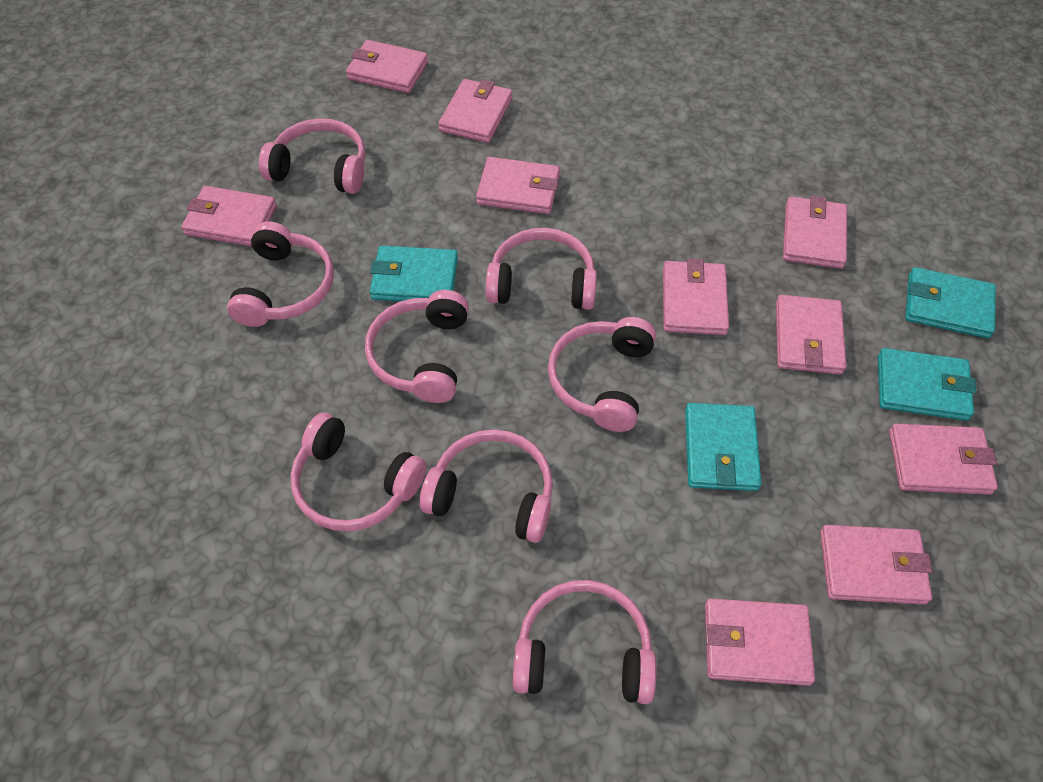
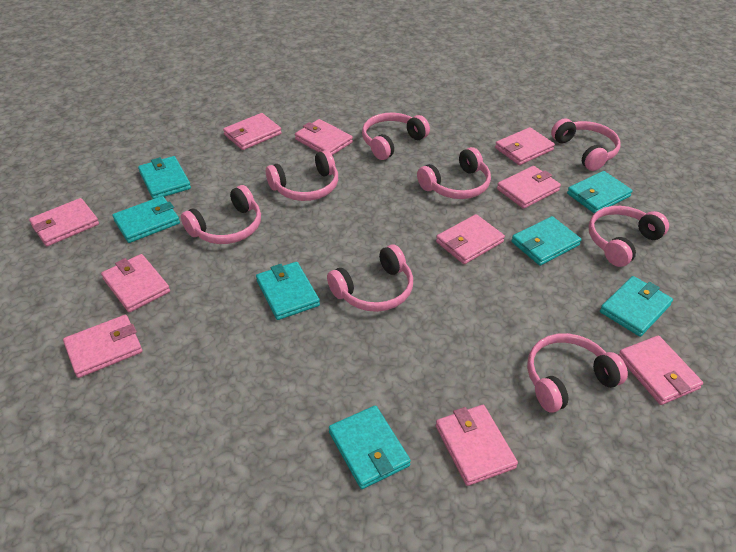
turquoise wallet: [370,246,458,301] [685,403,761,491] [878,348,976,421] [905,267,996,338] = 4 -> [112,196,180,243] [138,156,191,199] [256,262,320,320] [329,405,411,489] [511,216,581,266] [567,171,633,214] [600,276,673,337] = 7

